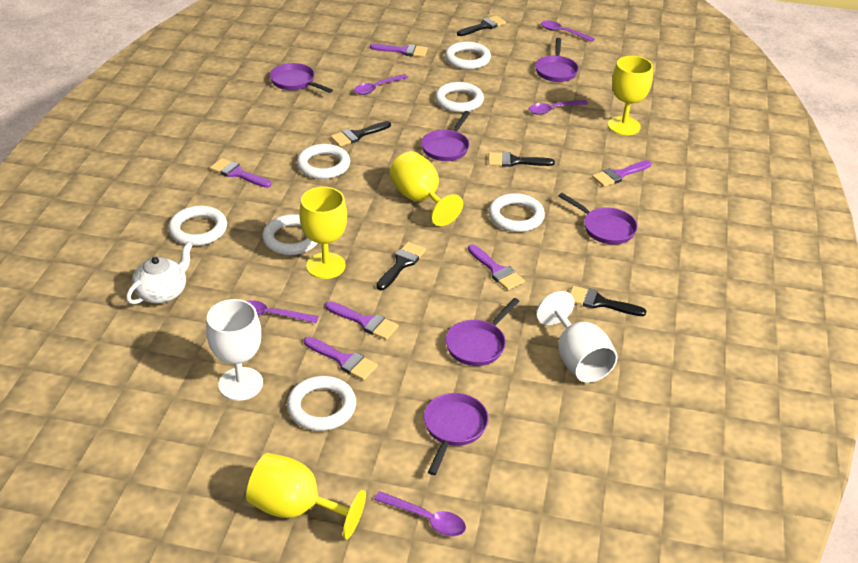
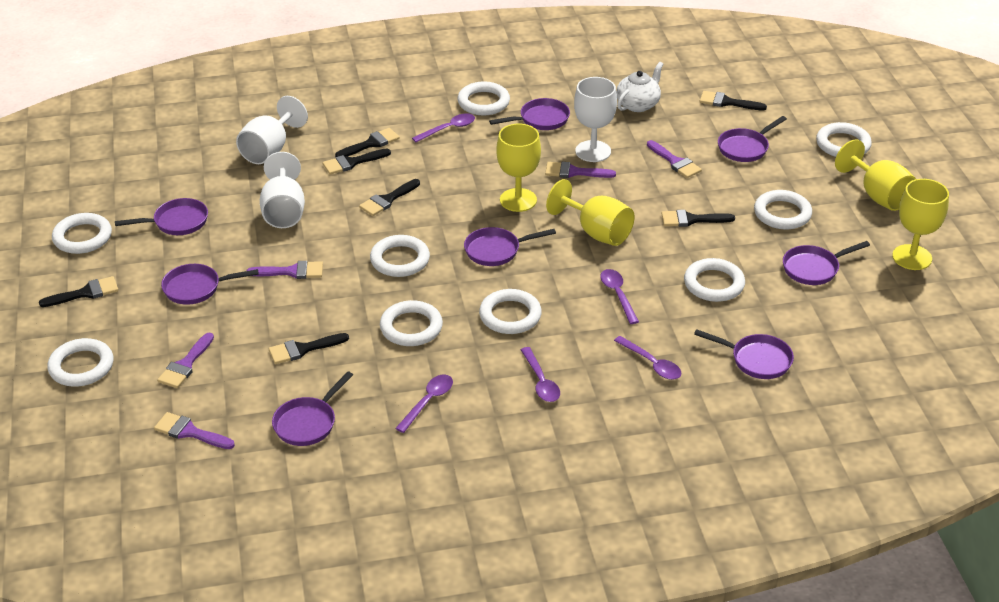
black brush: [330,121,391,147] [376,242,426,290] [457,15,506,36] [488,152,555,167] [570,286,646,316] = 5 -> [39,276,118,307] [269,333,349,364] [322,149,391,175] [335,128,400,157] [359,179,420,216] [661,210,735,227] [700,91,767,110] = 7
purple brush: [210,158,271,188] [304,337,378,380] [325,301,399,340] [370,44,428,57] [468,244,525,290] [592,160,651,187] = 6 -> [154,412,235,449] [157,332,214,388] [247,261,323,279] [545,162,616,178] [647,140,702,178] = 5
purple pan: [270,63,333,93] [421,111,470,161] [424,393,488,475] [446,298,520,366] [535,38,579,82] [558,193,637,245] = 6 -> [115,198,208,235] [161,264,259,305] [272,372,353,446] [464,227,556,266] [489,98,570,130] [694,329,794,379] [718,116,787,162] [783,241,870,285] = 8
white goblet: [206,299,263,401] [536,291,618,383] = 2 -> [236,96,308,164] [260,152,305,228] [574,77,617,162] = 3
white ring: [168,205,227,246] [263,214,318,255] [287,376,356,431] [297,144,350,179] [435,82,484,113] [445,41,491,69] [488,193,545,232] = 7 -> [47,338,114,387] [52,213,112,254] [370,235,430,277] [380,300,443,346] [458,81,510,115] [479,289,542,334] [684,258,745,302] [754,190,812,229] [816,122,872,157] = 9

